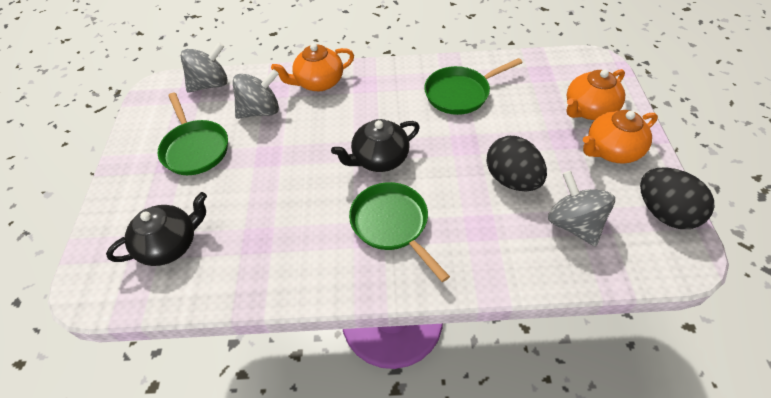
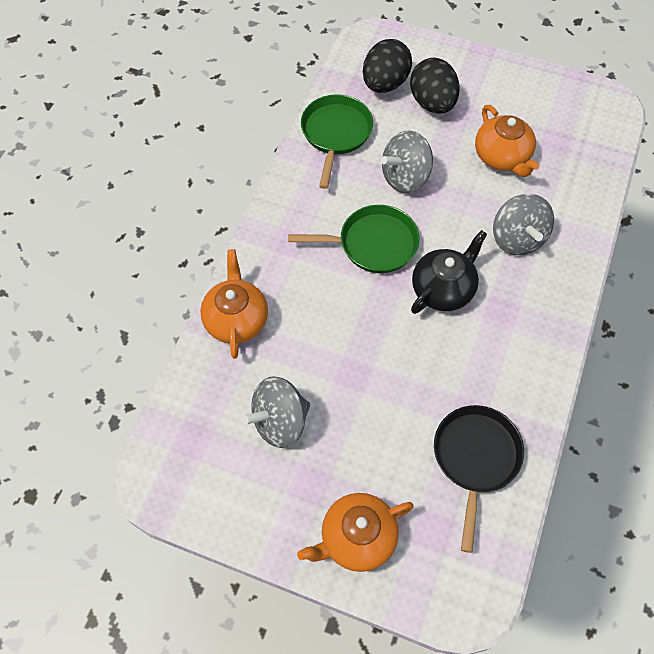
black pan: none = 0 -> [434,405,524,553] = 1
black teapot: [106,192,207,266] [331,119,420,172] = 2 -> [411,230,487,314] = 1
green pan: [158,92,228,175] [349,182,450,282] [424,58,523,115] = 3 -> [288,205,420,273] [301,94,373,189] = 2

